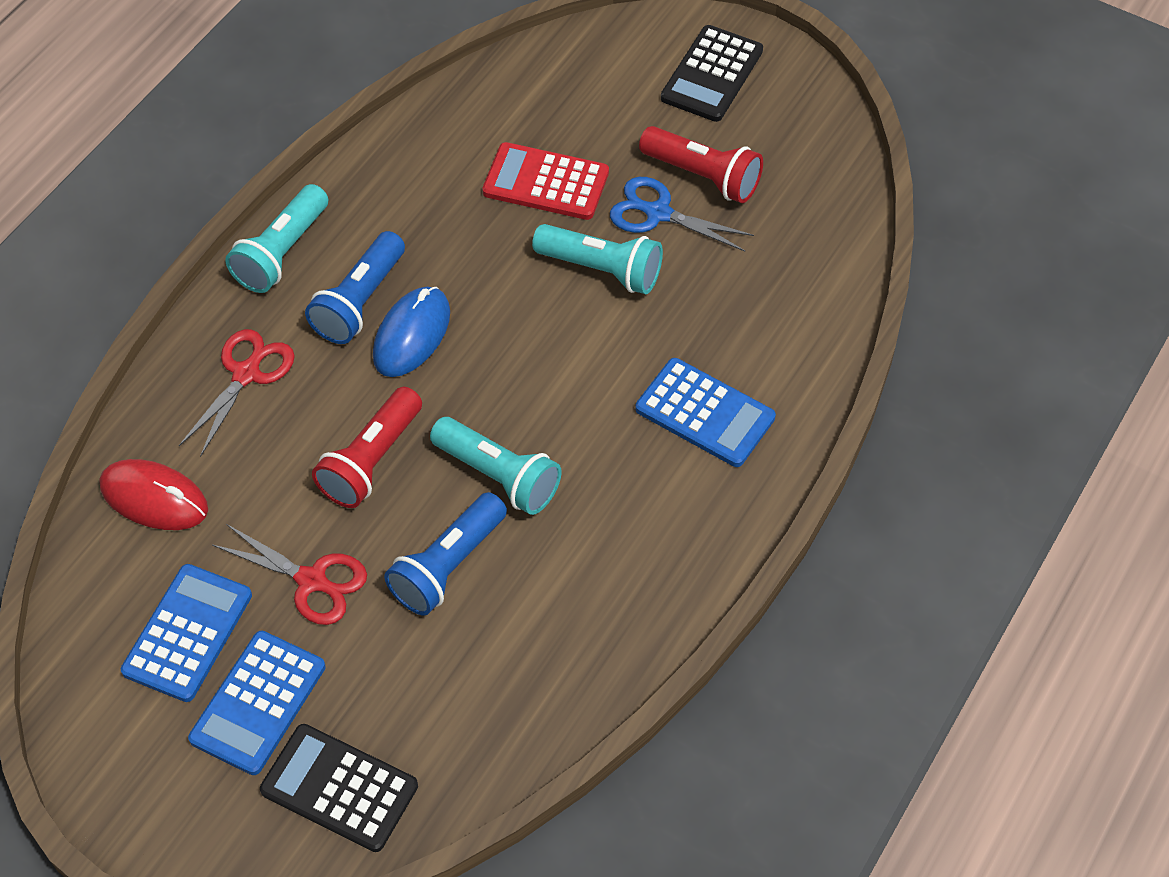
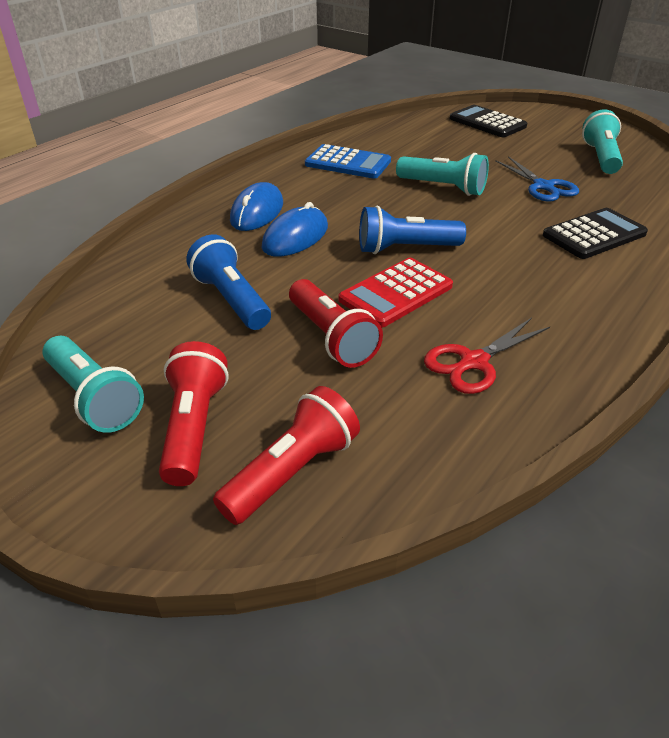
blue calculator: [121,564,252,702] [188,631,325,775] [635,358,776,467] = 3 -> [305,144,391,179] = 1
blue mouse: [373,287,450,377] = 1 -> [230,182,283,231] [262,202,328,257] = 2
red flashlight: [312,387,422,508] [639,126,763,203] = 2 -> [159,341,229,486] [213,386,360,525] [289,279,383,368] = 3
red mouse: [99,459,208,530] = 1 -> none = 0
red scissors: [179,329,295,457] [212,524,367,625] = 2 -> [424,318,550,394] = 1

